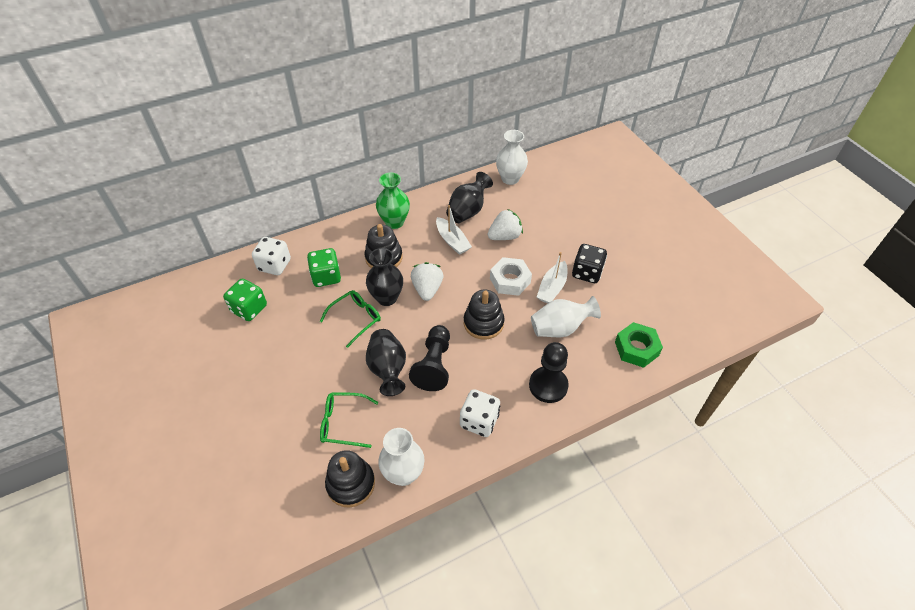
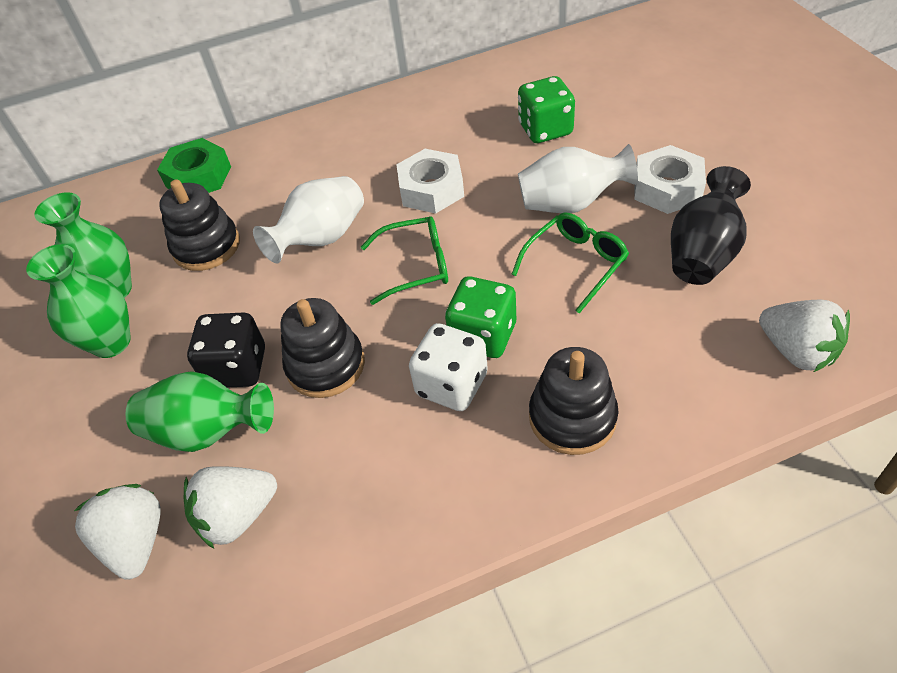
black pawn: [409,325,450,391] [529,342,569,403] = 2 -> none = 0
black vase: [366,248,403,306] [366,329,406,396] [446,172,493,223] = 3 -> [671,166,751,285] = 1
green vase: [376,172,410,229] = 1 -> [26,244,131,358] [34,192,132,298] [125,371,274,452] = 3
white boat: [436,205,472,255] [537,252,567,303] = 2 -> none = 0
white dice: [252,237,291,275] [460,389,500,437] = 2 -> [409,323,488,411] = 1
white nut: [490,257,532,296] = 1 -> [396,149,464,214] [634,145,706,214] = 2
white strawberry: [411,262,443,301] [488,209,523,240] = 2 -> [74,484,161,580] [184,466,277,549] [759,299,850,372] = 3
white vase: [378,428,424,486] [496,130,528,185] [531,296,601,337] = 3 -> [253,176,364,264] [518,144,638,213] = 2

